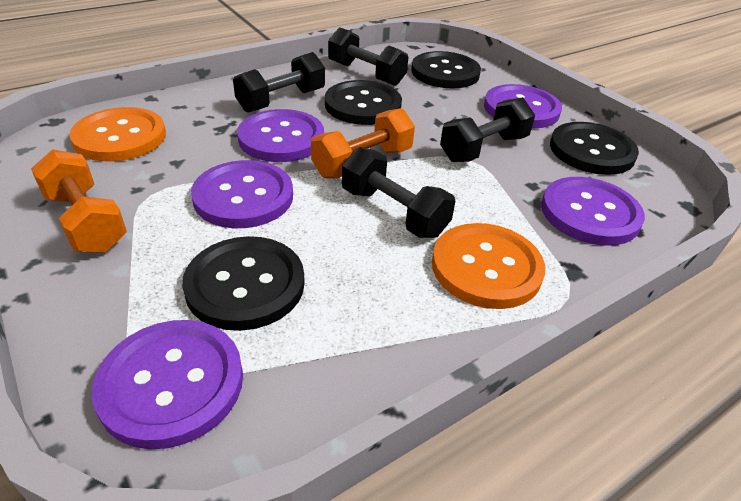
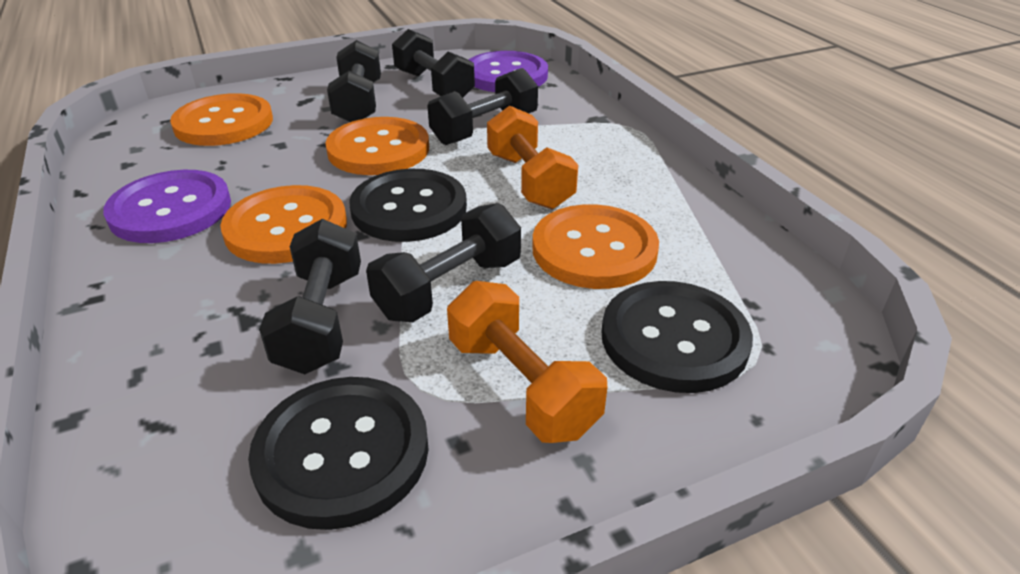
black button: [182,236,305,331] [325,80,402,125] [411,51,481,88] [550,122,639,175] = 4 -> [248,377,429,530] [349,169,467,242] [601,281,753,393] = 3
black dumbbell: [233,52,325,112] [328,27,408,86] [342,147,455,238] [440,97,535,162] = 4 -> [259,219,361,374] [327,40,381,122] [366,203,521,322] [392,29,475,98] [427,68,538,145] = 5
orange button: [69,107,166,161] [432,223,545,309] = 2 -> [170,93,273,146] [220,185,347,264] [325,117,429,175] [532,204,659,289] = 4
purple button: [92,320,243,449] [191,160,293,228] [237,109,324,162] [484,84,562,128] [541,177,645,246] = 5 -> [103,170,231,243] [469,51,548,92] = 2

